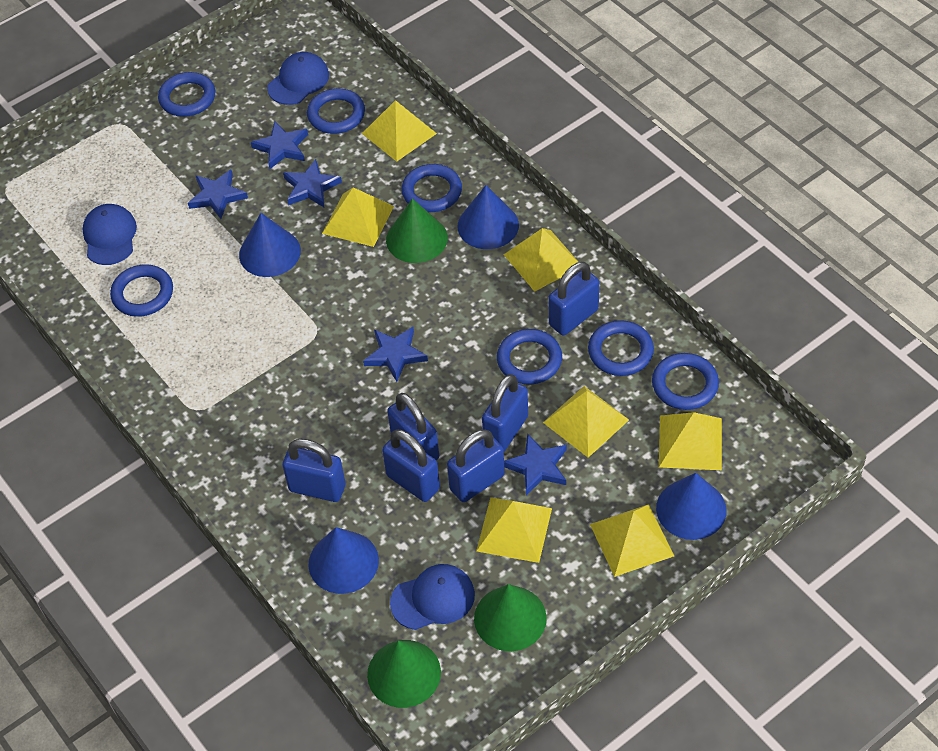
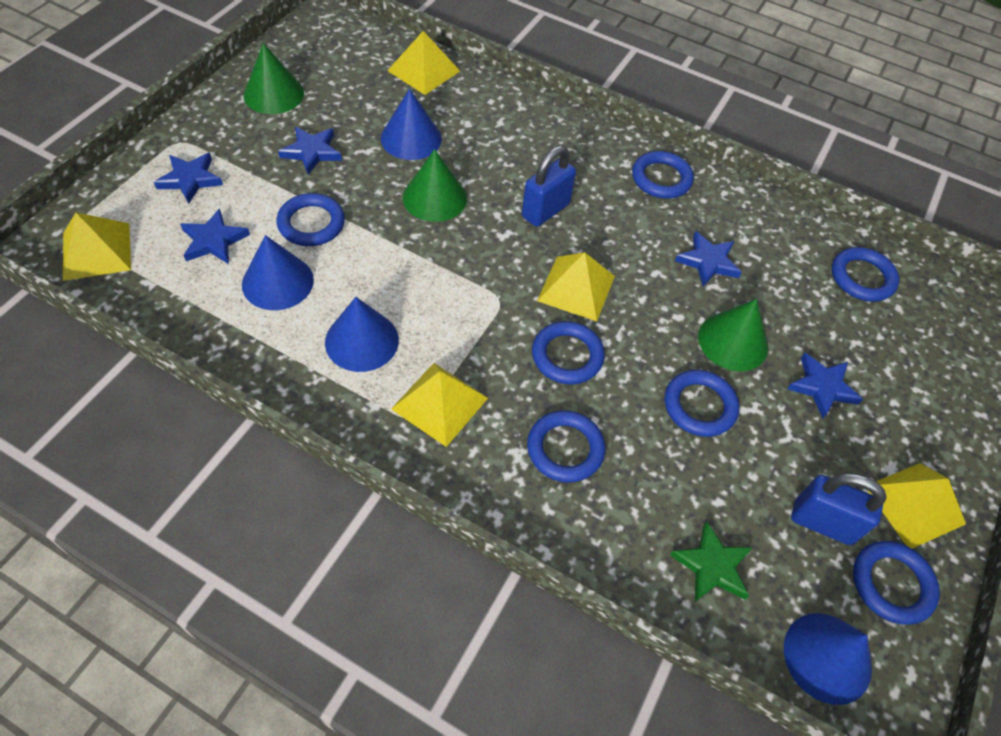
blue cap: [82,204,137,265] [267,52,329,105] [390,564,475,630] = 3 -> none = 0
blue padlock: [282,439,346,502] [382,429,440,502] [387,393,439,460] [447,429,505,502] [482,374,528,451] [548,262,599,335] = 6 -> [522,146,576,227] [791,473,887,545] = 2
green star: none = 0 -> [670,521,753,602] = 1
yellow pyramid: [322,187,394,247] [362,100,437,162] [476,497,552,563] [503,228,578,292] [543,386,629,458] [590,504,674,577] [659,412,722,470] = 7 -> [63,212,131,281] [387,31,460,95] [391,363,488,447] [537,252,615,322] [867,463,966,549] = 5

